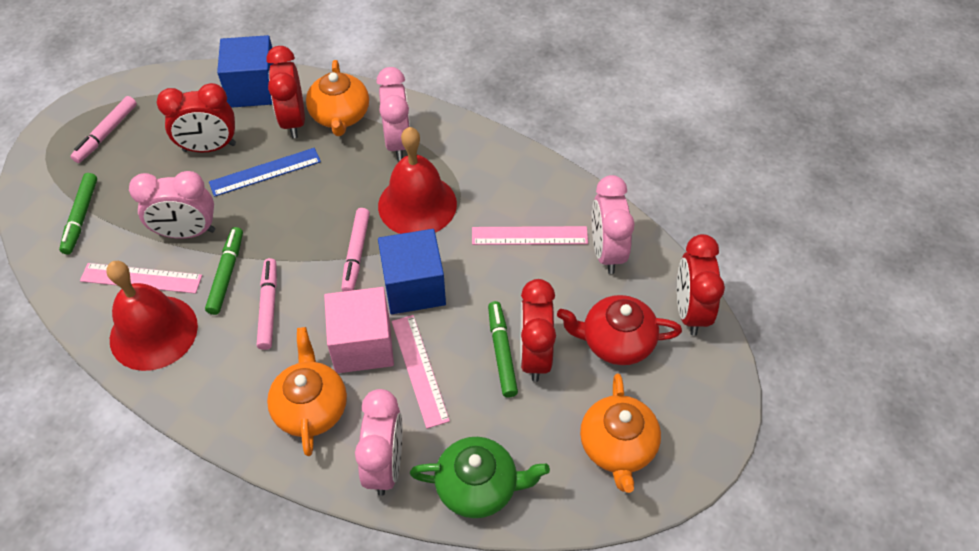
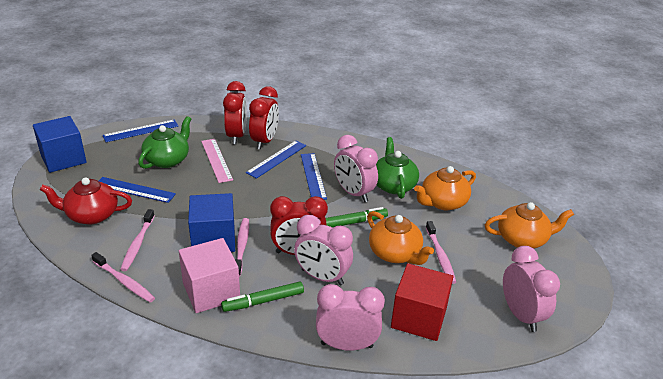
blue ruler: [209,148,321,197] = 1 -> [99,177,176,203] [103,120,178,142] [246,141,306,179] [301,153,327,200] = 4
green marker: [59,173,97,255] [205,227,243,315] [488,301,518,398] = 3 -> [221,282,304,312] [326,207,388,227] = 2
green teapot: [410,437,550,518] = 1 -> [138,116,191,169] [376,137,419,199] = 2
pink marker: [70,96,137,163] [257,258,277,350] [341,208,370,292] = 3 -> none = 0
pink ruler: [80,263,202,294] [392,315,450,429] [472,226,588,245] = 3 -> [201,139,233,183] = 1
pink toothbrush: none = 0 -> [91,252,155,302] [120,209,155,271] [235,218,249,277] [426,221,456,284] = 4
red bell: [106,261,198,371] [378,127,457,234] = 2 -> none = 0
red clock: [157,83,236,152] [267,46,305,138] [520,279,556,382] [677,234,725,336] = 4 -> [223,81,247,144] [249,86,279,150] [270,196,328,255] = 3
red cube: none = 0 -> [391,263,453,341] = 1

